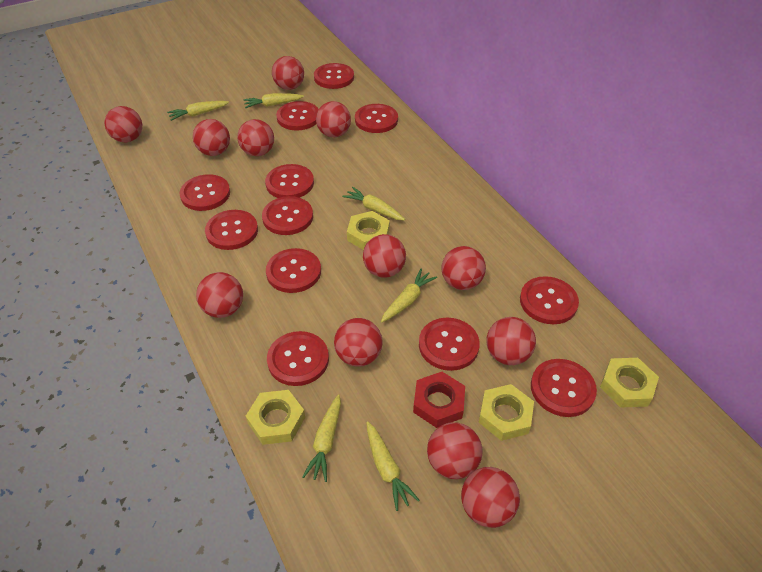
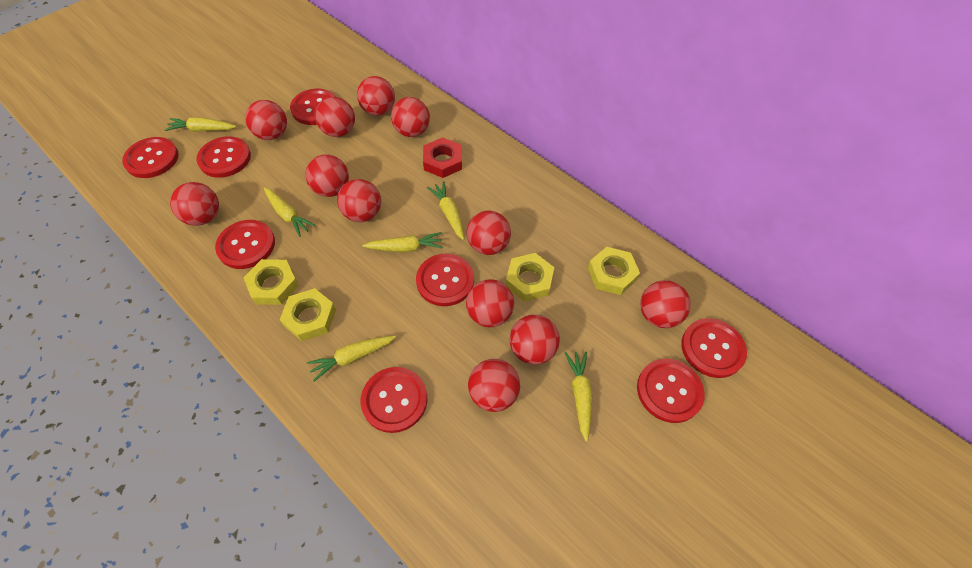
red button: [180,174,230,211] [205,210,258,250] [262,196,313,235] [265,164,314,198] [266,248,321,293] [267,331,329,386] [276,101,318,130] [314,63,354,89] [355,104,398,133] [419,318,480,371] [520,276,579,324] [531,359,597,417] = 12 -> [122,137,179,178] [197,136,251,178] [215,220,275,269] [290,89,336,125] [361,367,427,433] [416,254,474,306] [637,359,705,423] [681,318,747,378] = 8

